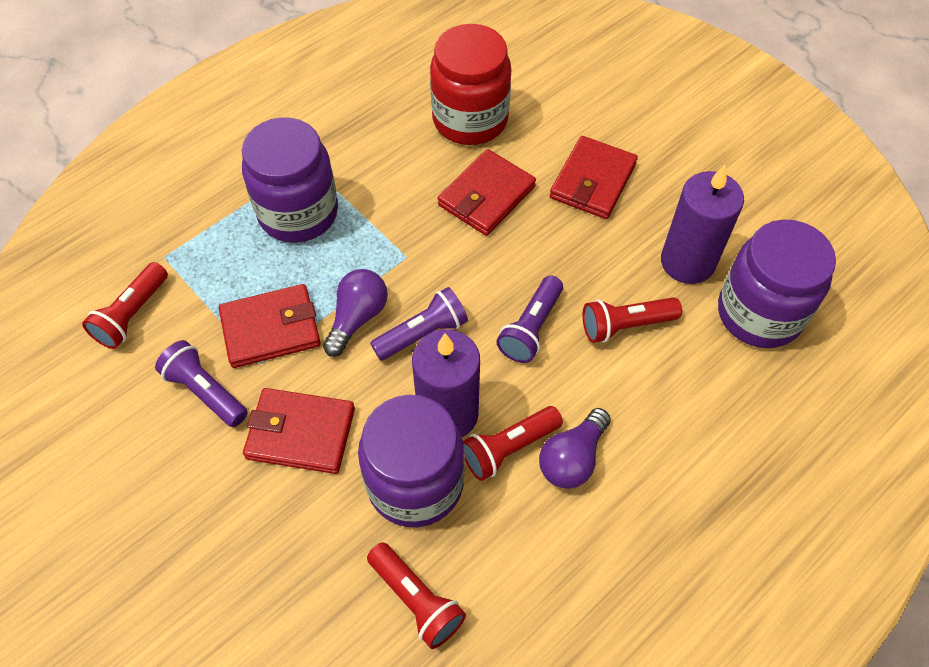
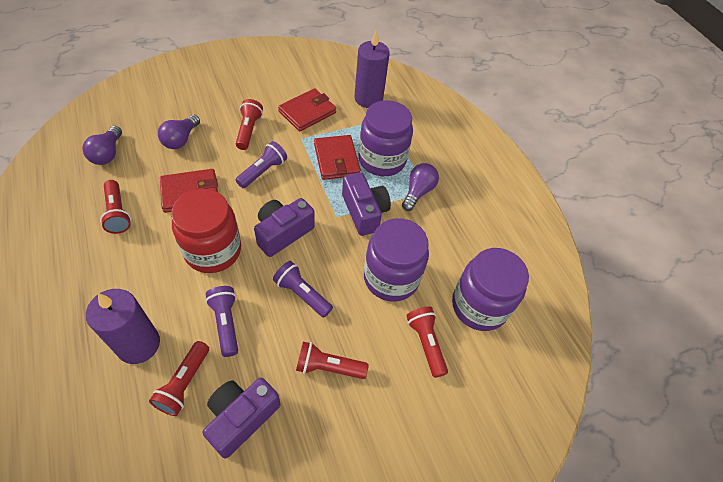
purple camera: none = 0 -> [203,378,280,459] [254,198,315,257] [342,172,391,236] = 3
purple light bulb: [323,269,388,357] [539,408,611,489] = 2 -> [82,126,122,165] [158,114,200,149] [402,163,439,211] = 3
red flashlight: [82,262,168,349] [367,542,466,649] [463,406,563,481] [583,297,682,343] = 4 -> [100,180,131,234] [149,341,209,416] [236,99,263,150] [296,342,369,379] [406,306,448,378] = 5
red wallet: [219,284,321,368] [243,388,355,474] [438,149,536,236] [550,136,638,219] = 4 -> [160,169,218,213] [278,88,336,131] [314,135,361,180] = 3

